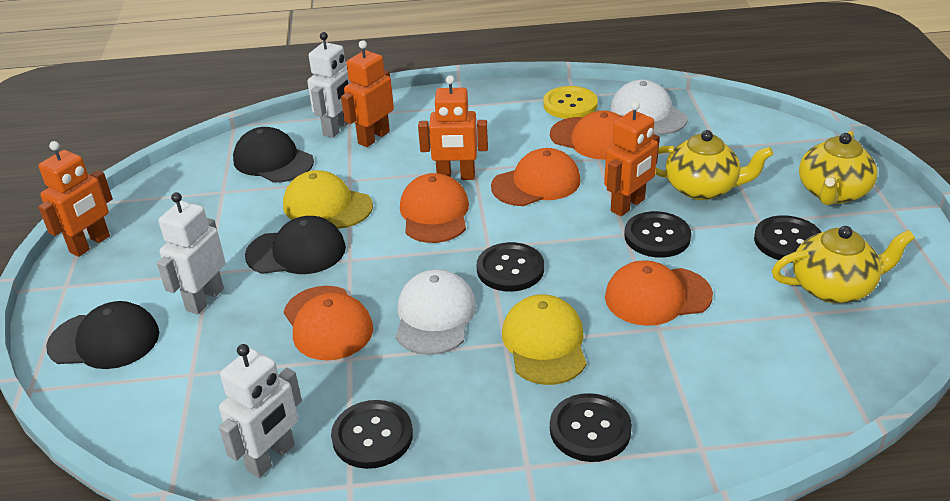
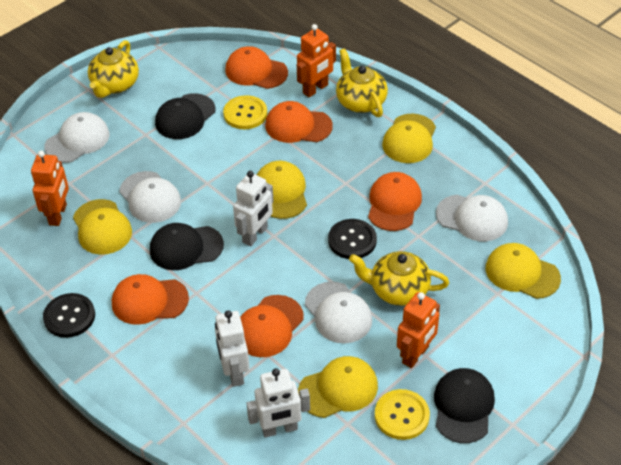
black button: [331,400,413,469] [477,242,544,292] [550,393,632,462] [624,211,691,258] [754,215,821,260] = 5 -> [43,293,95,338] [328,219,377,259] = 2
orange robot: [38,141,113,257] [341,40,394,147] [418,75,488,180] [604,101,660,216] = 4 -> [31,151,69,226] [297,24,336,98] [397,292,440,368] = 3
white cap: [396,269,476,355] [611,80,688,135] = 2 -> [44,112,109,163] [119,171,181,223] [305,281,372,343] [436,195,508,241] = 4
yellow button: [543,86,598,119] = 1 -> [223,95,267,129] [375,389,430,440] = 2
yellow cap: [283,170,373,229] [502,294,586,385] = 2 -> [73,199,132,255] [257,161,307,219] [298,356,378,418] [382,113,436,163] [486,243,561,299] = 5

